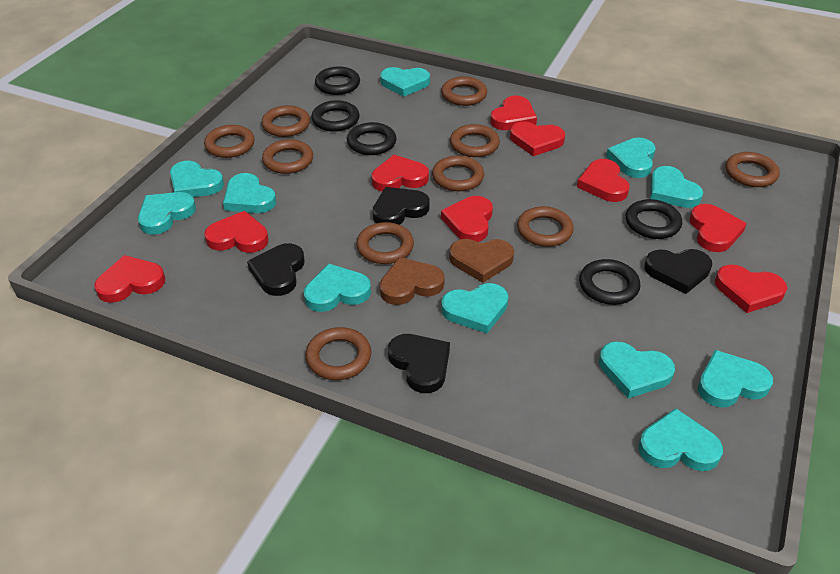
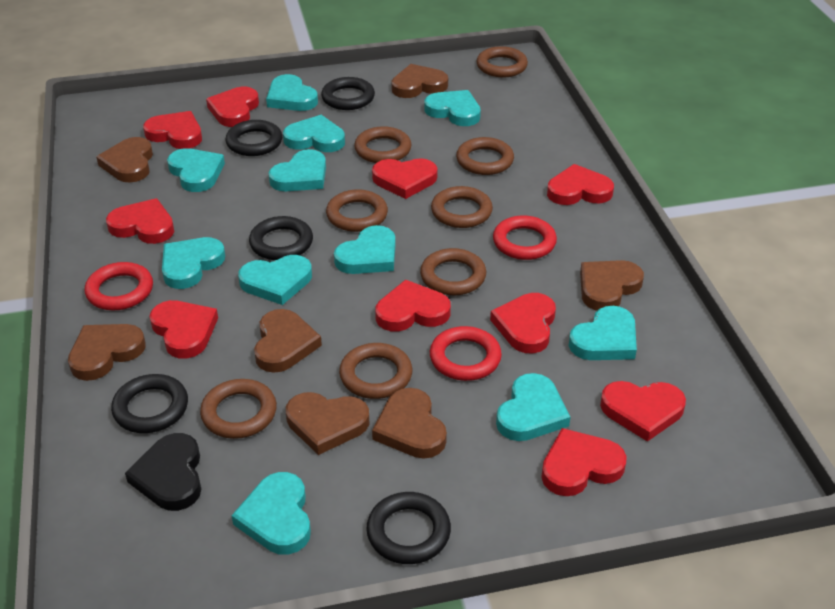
black heart: [247,243,305,296] [373,187,430,225] [388,334,450,393] [644,249,712,294] = 4 -> [125,433,201,511] = 1
brown heart: [379,257,445,305] [449,239,514,283] = 2 -> [68,324,145,381] [96,137,153,182] [254,309,322,373] [286,392,369,455] [372,388,447,459] [391,64,448,98] [580,260,644,311] = 7
brown ring: [204,125,255,158] [261,105,310,137] [262,139,313,174] [305,327,371,380] [356,222,414,264] [432,156,484,191] [441,77,487,106] [450,124,500,157] [517,206,574,247] [725,152,780,187] = 10 -> [200,379,277,439] [326,189,388,232] [339,343,412,399] [354,126,412,163] [420,248,486,296] [431,186,493,228] [456,137,514,175] [477,46,528,77] = 8
red heart: [94,255,165,303] [204,211,268,253] [372,155,429,191] [441,196,493,242] [490,96,537,130] [510,122,565,156] [577,159,630,202] [690,204,747,252] [715,265,787,313] = 9 -> [106,198,174,244] [143,111,202,149] [150,300,218,359] [206,87,259,127] [372,158,438,199] [375,279,451,332] [490,293,556,354] [541,428,627,496] [547,164,614,205] [600,381,686,442] = 10
red ring: none = 0 -> [85,262,153,310] [430,326,502,381] [493,215,557,260] = 3

